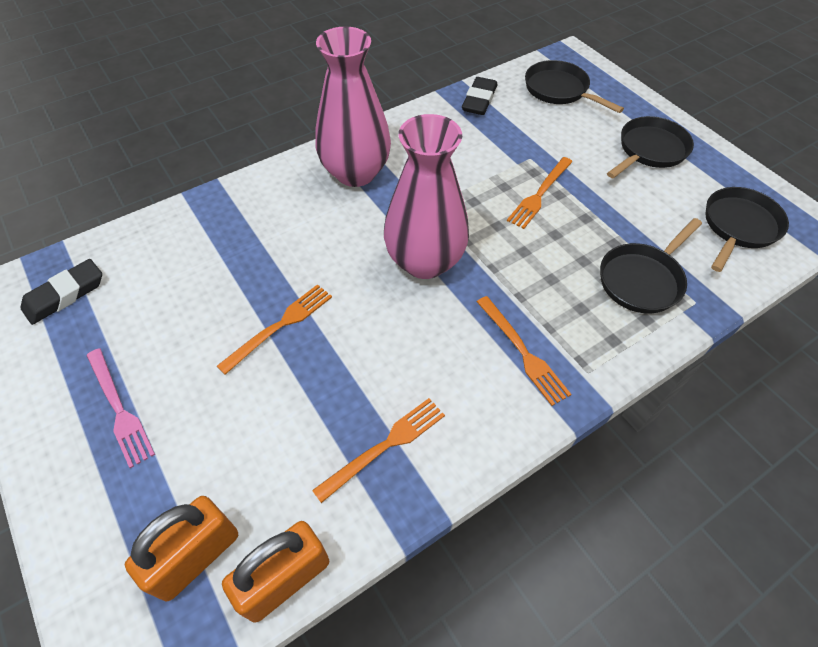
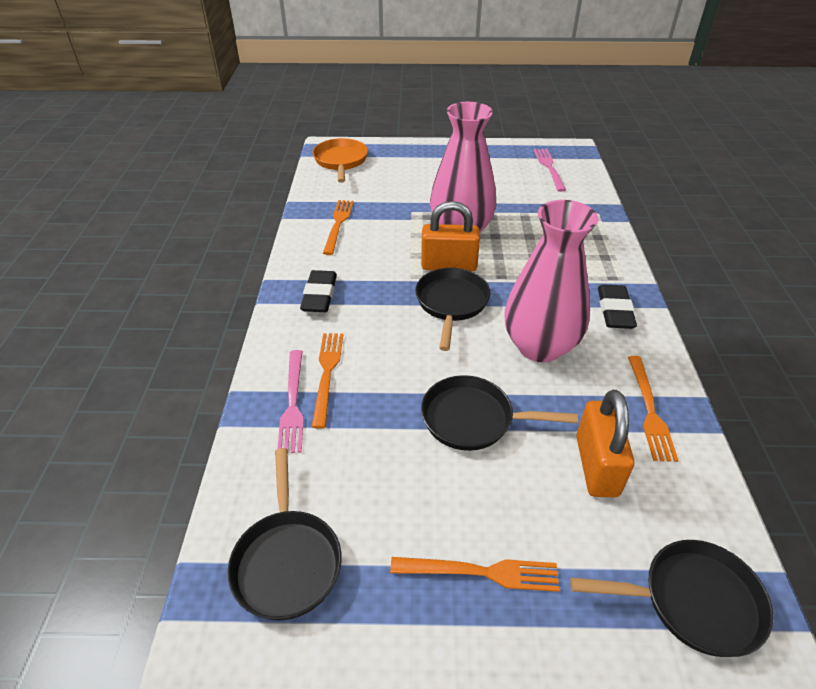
orange pan: none = 0 -> [312,138,368,183] = 1
pink fork: [86,348,155,468] = 1 -> [278,350,304,453] [534,149,566,192] = 2

